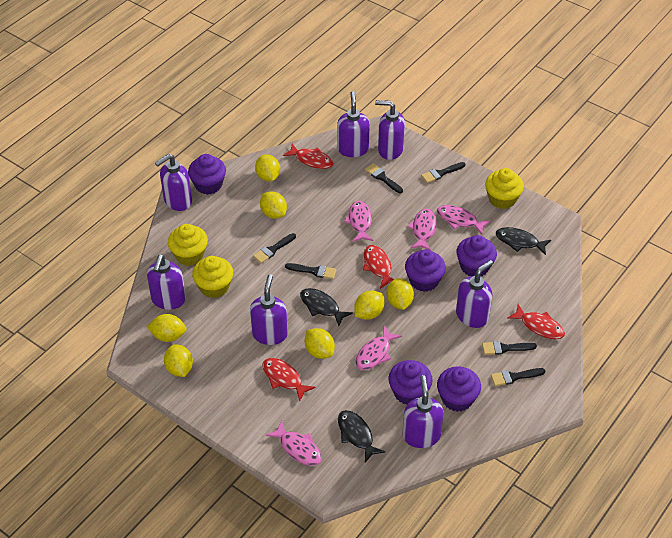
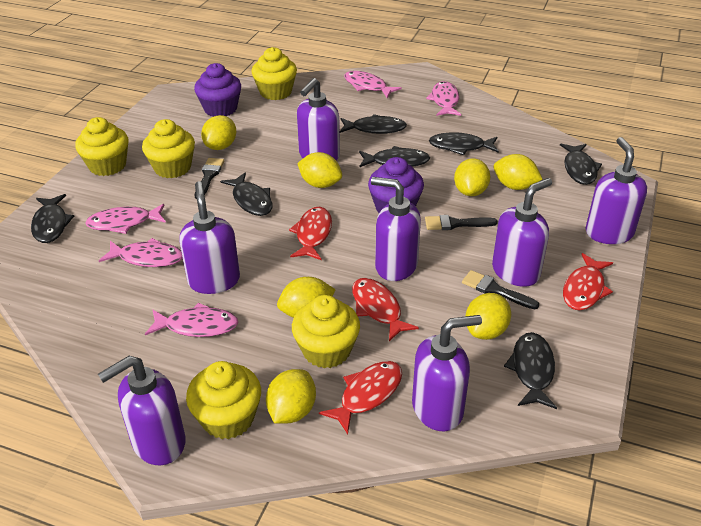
black brush: [253,233,296,263] [285,263,336,279] [365,163,403,193] [421,162,465,183] [482,341,537,355] [491,368,545,386] = 6 -> [195,158,224,199] [425,215,498,230] [462,270,539,309] = 3
black fish: [300,288,353,326] [338,410,385,462] [496,227,551,255] = 3 -> [31,194,74,243] [220,173,272,216] [340,114,407,134] [359,146,430,167] [429,132,499,155] [504,332,557,409] [560,143,602,185] = 7
purple cupcake: [188,154,226,195] [388,360,433,405] [405,249,446,292] [437,366,481,412] [456,235,497,276] = 5 -> [194,63,241,117] [368,157,424,213] = 2
yellow cupcake: [168,224,208,266] [192,256,233,298] [485,168,524,209] = 3 -> [75,117,128,176] [142,119,195,178] [186,361,261,439] [251,47,297,100] [292,295,360,368] = 5

